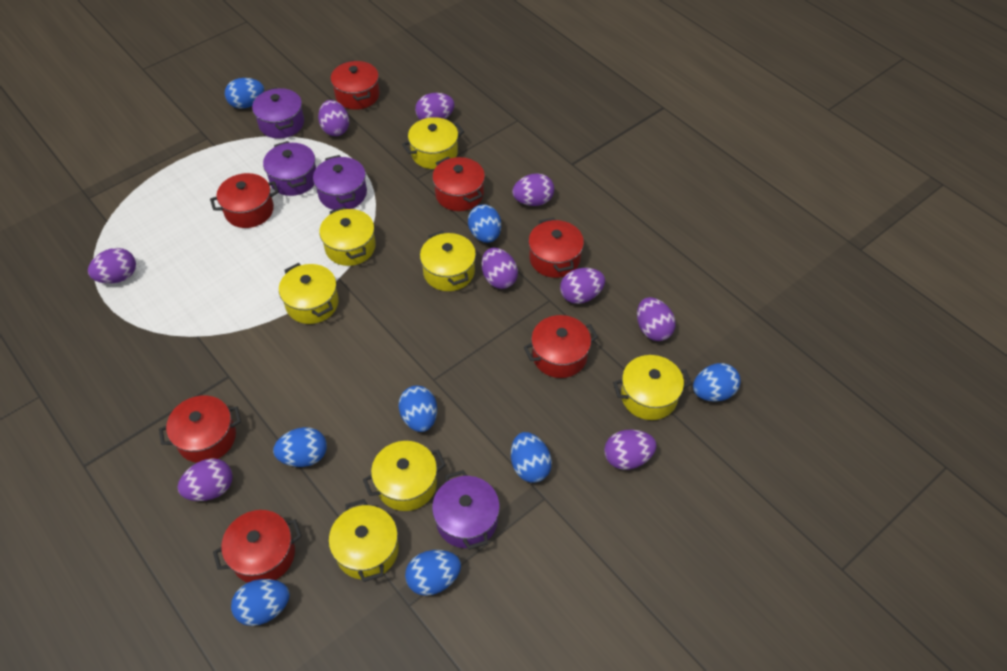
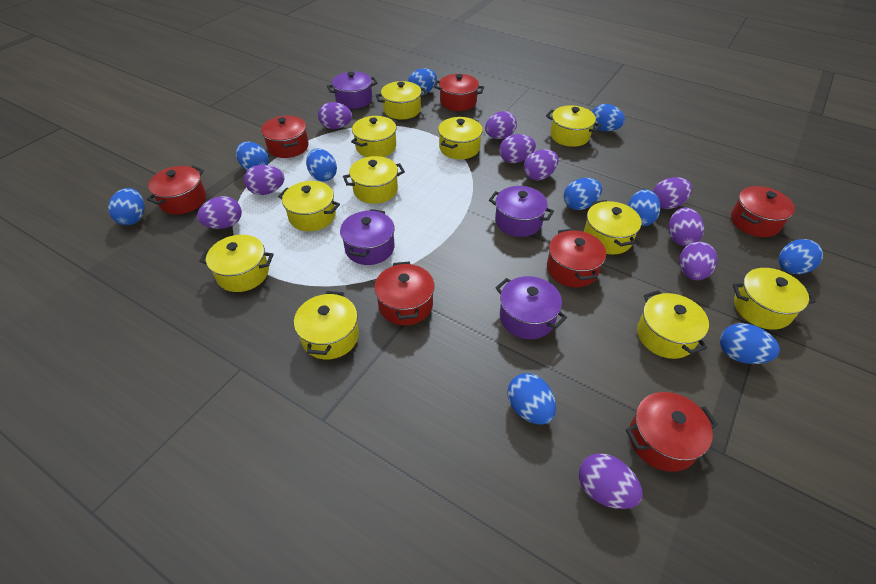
blue egg: [225,78,264,109] [231,579,290,626] [273,427,327,467] [399,386,437,432] [405,550,461,596] [468,204,501,243] [511,432,552,482] [693,363,741,402] = 8 -> [108,188,145,225] [236,142,269,170] [306,148,337,182] [408,68,437,95] [507,373,556,425] [564,178,602,210] [592,104,625,131] [628,189,661,226] [720,323,780,364] [779,239,823,274] = 10
purple egg: [88,248,136,283] [178,458,233,501] [318,100,349,136] [415,93,455,120] [481,248,518,289] [512,173,554,206] [560,268,605,304] [604,429,657,470] [637,297,676,341] = 9 -> [197,196,242,229] [244,165,284,195] [318,102,352,129] [485,111,517,139] [499,134,536,163] [524,149,559,180] [579,453,643,509] [653,177,692,209] [668,207,704,246] [679,242,718,280] = 10
yellow pot: [279,263,339,324] [319,207,376,266] [329,499,399,582] [363,441,446,511] [402,117,464,169] [420,231,476,291] [613,355,692,420] = 7 -> [199,235,274,292] [278,181,340,231] [294,291,359,360] [343,156,405,204] [351,116,397,157] [376,81,427,120] [438,117,483,159] [546,105,601,147] [584,200,641,255] [637,290,709,359] [733,268,816,330] = 11

